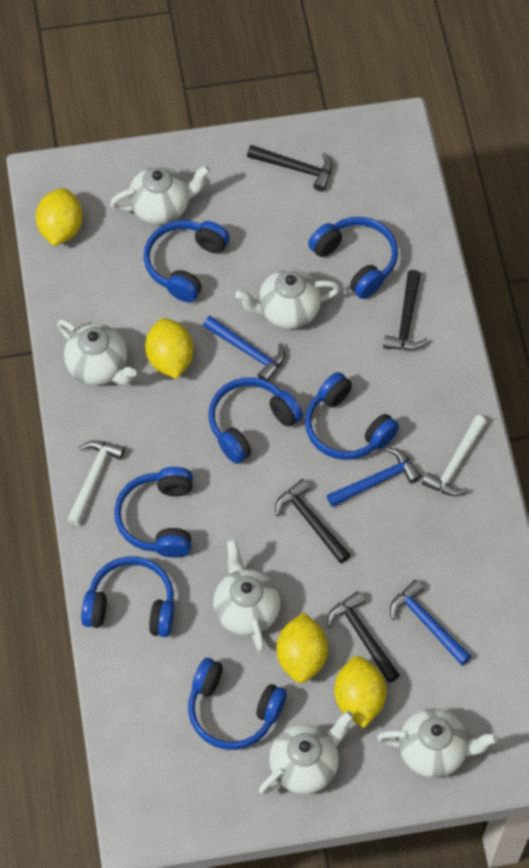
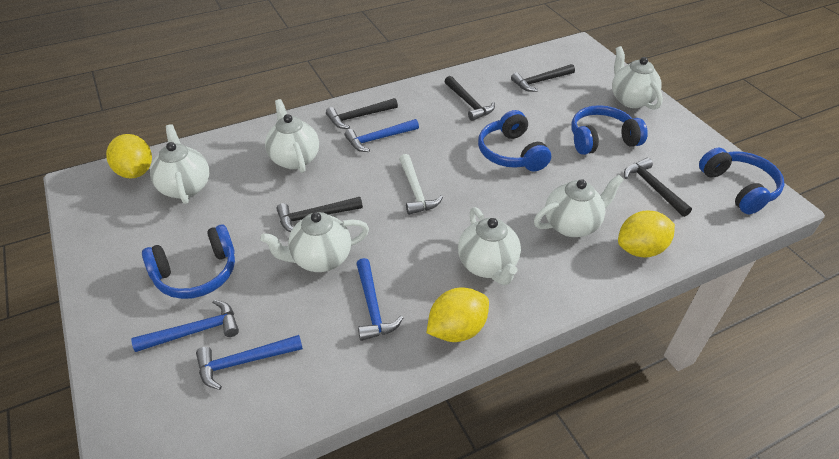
black hammer: [247,145,333,192] [275,479,351,563] [327,591,400,683] [383,270,428,350] = 4 -> [276,197,363,232] [326,98,398,129] [444,76,495,121] [511,64,575,92] [624,158,692,217] = 5
blue hammer: [203,316,285,382] [327,447,421,507] [390,580,471,665] = 3 -> [131,300,239,352] [196,335,303,390] [345,119,419,152] [356,258,403,341] = 4
blue headphones: [81,556,174,637] [114,467,193,558] [144,220,230,302] [188,658,287,750] [209,377,303,464] [305,372,399,460] [308,217,398,299] = 7 -> [142,224,235,299] [478,110,551,172] [571,105,648,155] [699,148,785,214] = 4
white hammer: [67,440,125,526] [422,415,487,496] = 2 -> [399,154,443,215] = 1
yellow lemon: [36,188,83,246] [145,318,193,379] [277,612,328,683] [334,656,386,728] = 4 -> [106,134,152,178] [426,287,489,342] [618,211,675,257] = 3

